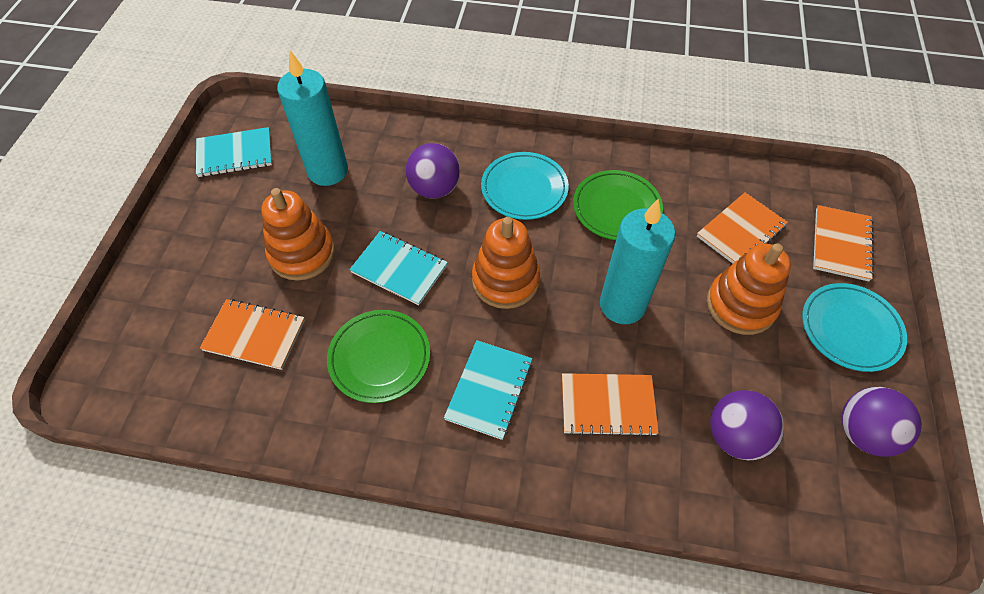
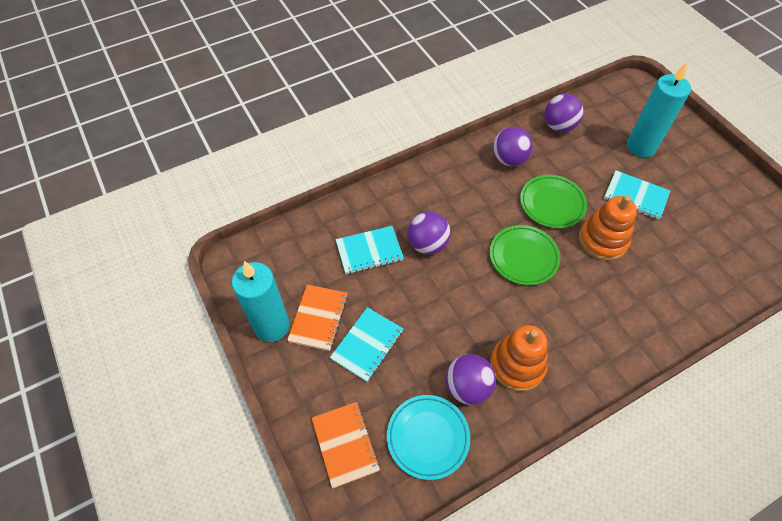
orange notebook: [200,299,305,370] [562,373,659,437] [697,193,788,263] [813,205,874,281] = 4 -> [287,285,348,351] [312,402,380,488] = 2
orange stacking toy: [261,188,335,281] [472,217,540,309] [707,243,791,335] = 3 -> [490,325,548,392] [579,195,637,261] = 2
purple ball: [406,143,460,199] [710,390,784,460] [842,387,922,457] = 3 -> [408,212,451,255] [446,354,496,405] [493,127,533,166] [544,94,583,132] = 4
turquoise plate: [481,152,569,220] [802,283,907,372] = 2 -> [387,395,470,480] = 1

